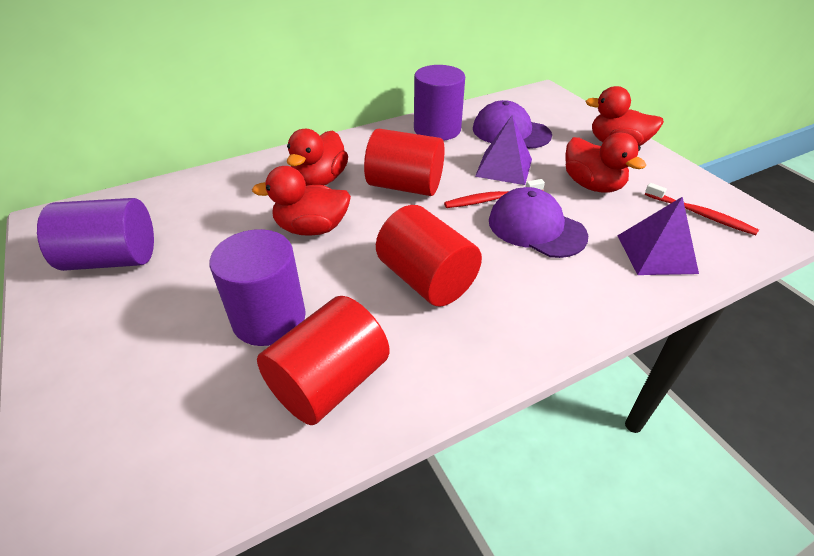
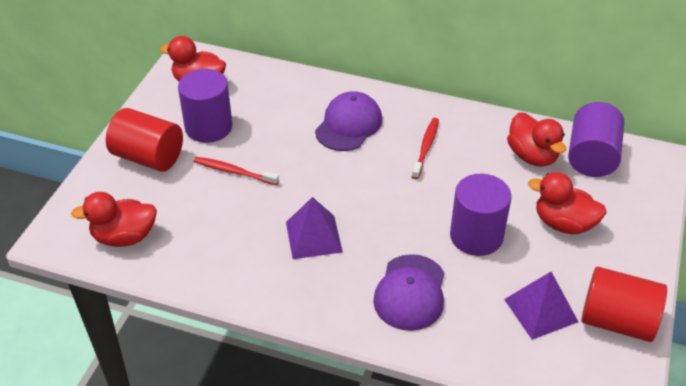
red cylinder: [257,296,390,425] [364,129,445,196] [376,205,482,307] = 3 -> [106,108,183,172] [581,267,667,342] = 2

